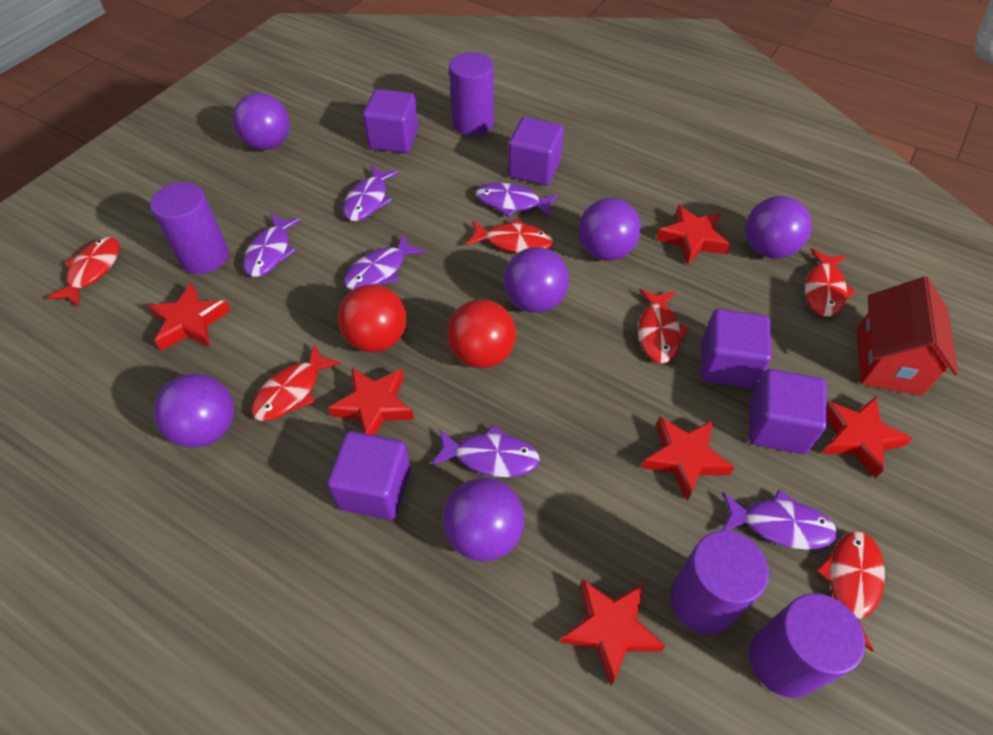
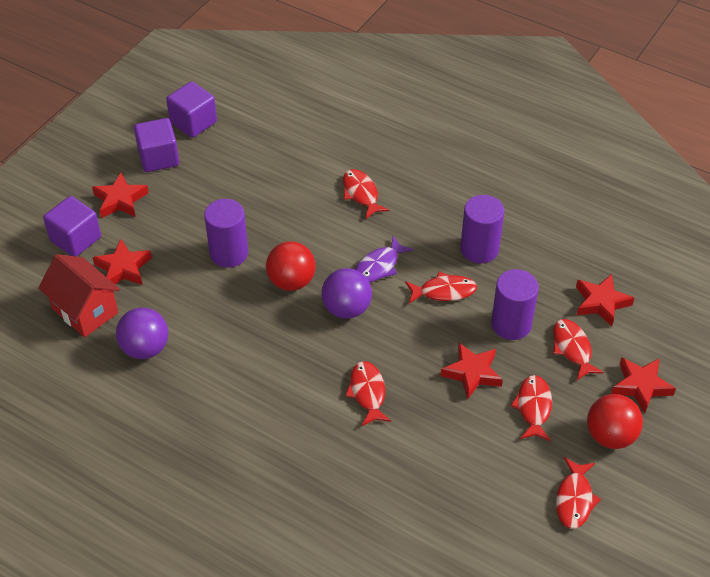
purple ball: [153,374,234,448] [233,93,290,150] [443,477,524,561] [504,247,569,313] [579,198,641,261] [745,196,811,259] = 6 -> [116,308,168,359] [321,268,372,319] = 2
purple cube: [327,431,411,520] [363,89,418,153] [508,117,564,186] [701,309,772,389] [749,369,828,454] = 5 -> [43,196,101,257] [134,118,179,172] [166,81,217,138] = 3
purple cylinder: [150,182,229,274] [449,52,494,136] [670,530,769,634] [749,593,865,698] = 4 -> [204,199,248,268] [460,195,504,264] [491,269,539,340] = 3
purple fish: [243,214,302,277] [343,165,399,221] [344,234,425,290] [431,425,540,477] [476,183,558,218] [722,490,838,550] = 6 -> [355,236,413,282] = 1
red star: [148,282,231,350] [328,368,414,435] [560,579,666,686] [641,416,735,501] [656,205,730,265] [822,397,912,479] = 6 -> [92,172,149,218] [93,239,152,285] [441,343,503,400] [576,274,634,327] [611,357,676,413] = 5

